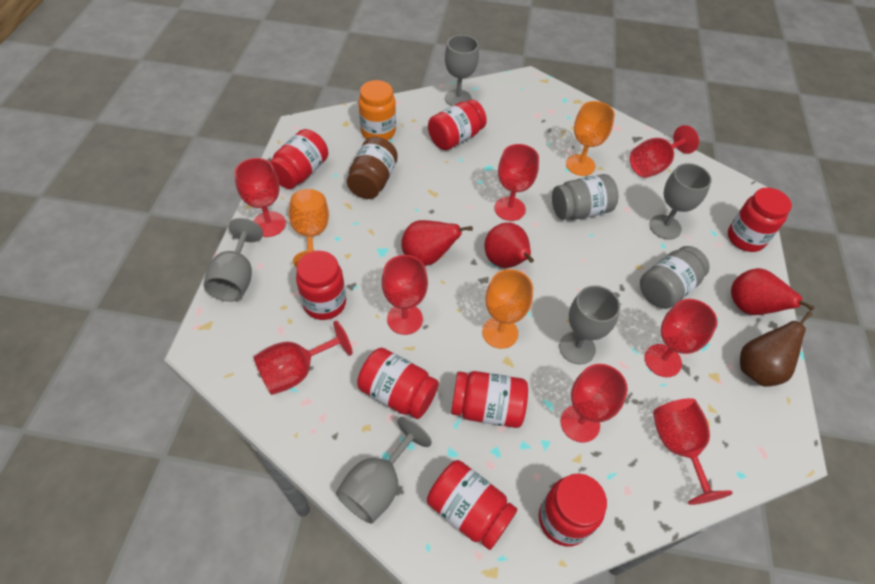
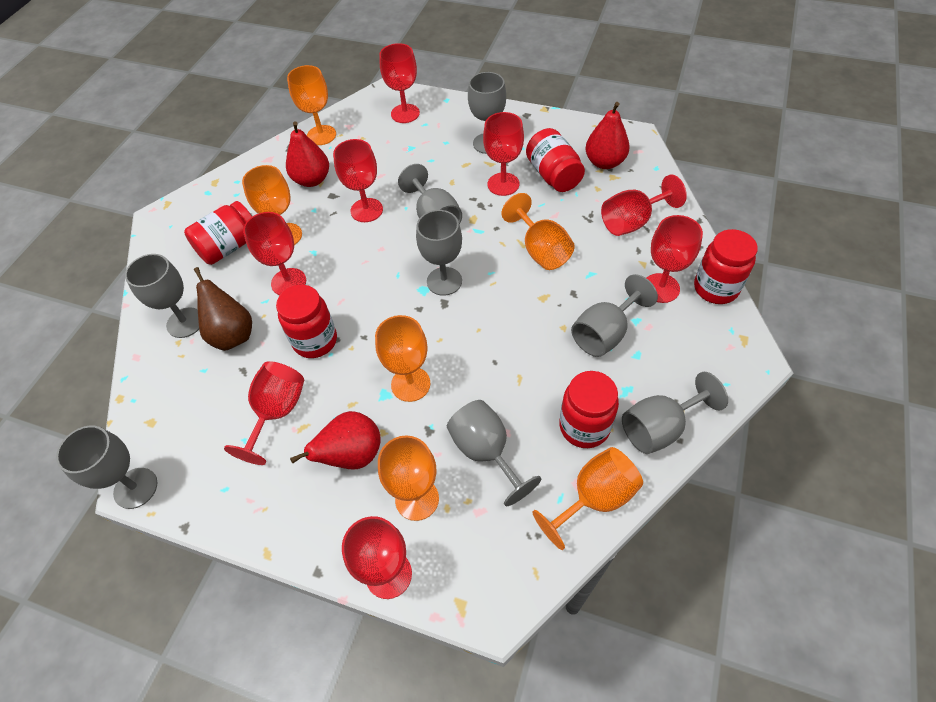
brown jar: [347,137,398,199] = 1 -> none = 0
grey goblet: [204,218,263,302] [336,417,432,524] [445,35,479,106] [559,285,620,364] [649,163,712,240] = 5 -> [56,426,157,509] [125,254,199,338] [398,164,462,225] [416,210,462,296] [447,400,541,506] [468,72,506,154] [571,274,658,357] [622,372,728,454] = 8
grey jar: [552,174,618,220] [640,246,710,309] = 2 -> none = 0
orange goblet: [289,189,329,268] [482,269,533,349] [566,101,615,176] = 3 -> [242,165,302,245] [287,65,336,145] [375,315,431,402] [378,435,439,521] [501,193,575,270] [532,447,643,550] = 6
orange jar: [358,80,396,140] = 1 -> none = 0
red jar: [269,129,328,189] [296,251,346,320] [357,348,439,419] [427,460,517,550] [428,99,487,150] [451,371,528,428] [539,473,607,546] [728,188,792,252] = 8 -> [184,201,252,265] [276,285,337,358] [526,128,585,192] [560,371,619,448] [694,229,758,304] = 5

